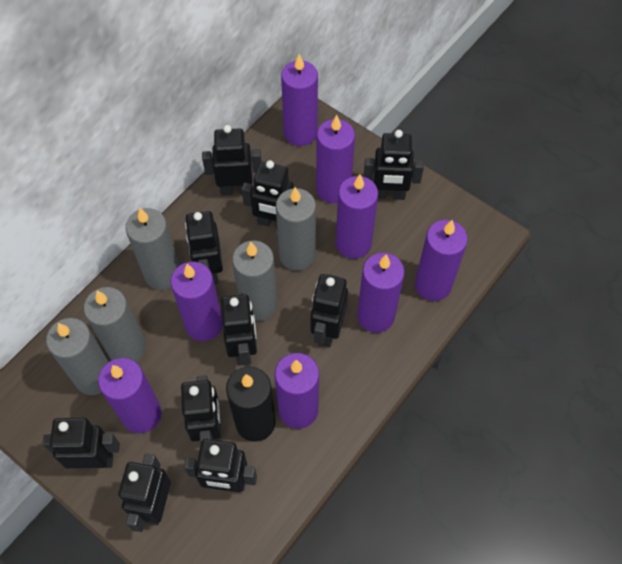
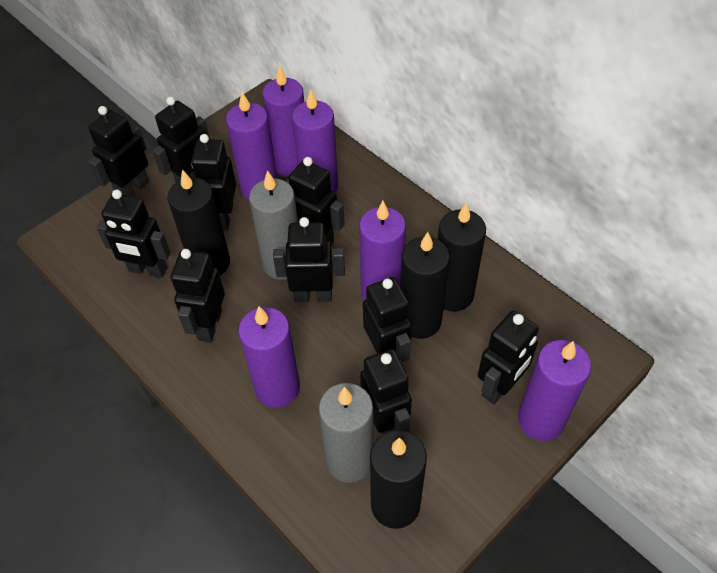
black candle: [226,367,276,442] = 1 -> [167,169,230,275] [370,430,427,529] [400,232,450,339] [438,203,486,312] = 4
grey candle: [46,318,109,395] [84,287,146,362] [125,208,180,290] [232,241,278,321] [276,187,316,271] = 5 -> [249,170,298,280] [319,383,374,483] = 2
purple candle: [98,358,161,433] [171,262,223,341] [274,353,319,429] [281,54,318,146] [316,115,355,203] [336,175,378,259] [357,253,405,333] [415,220,468,301] = 8 -> [226,92,278,201] [238,306,300,408] [263,65,304,177] [292,89,338,192] [359,201,406,300] [518,340,591,441] = 6

